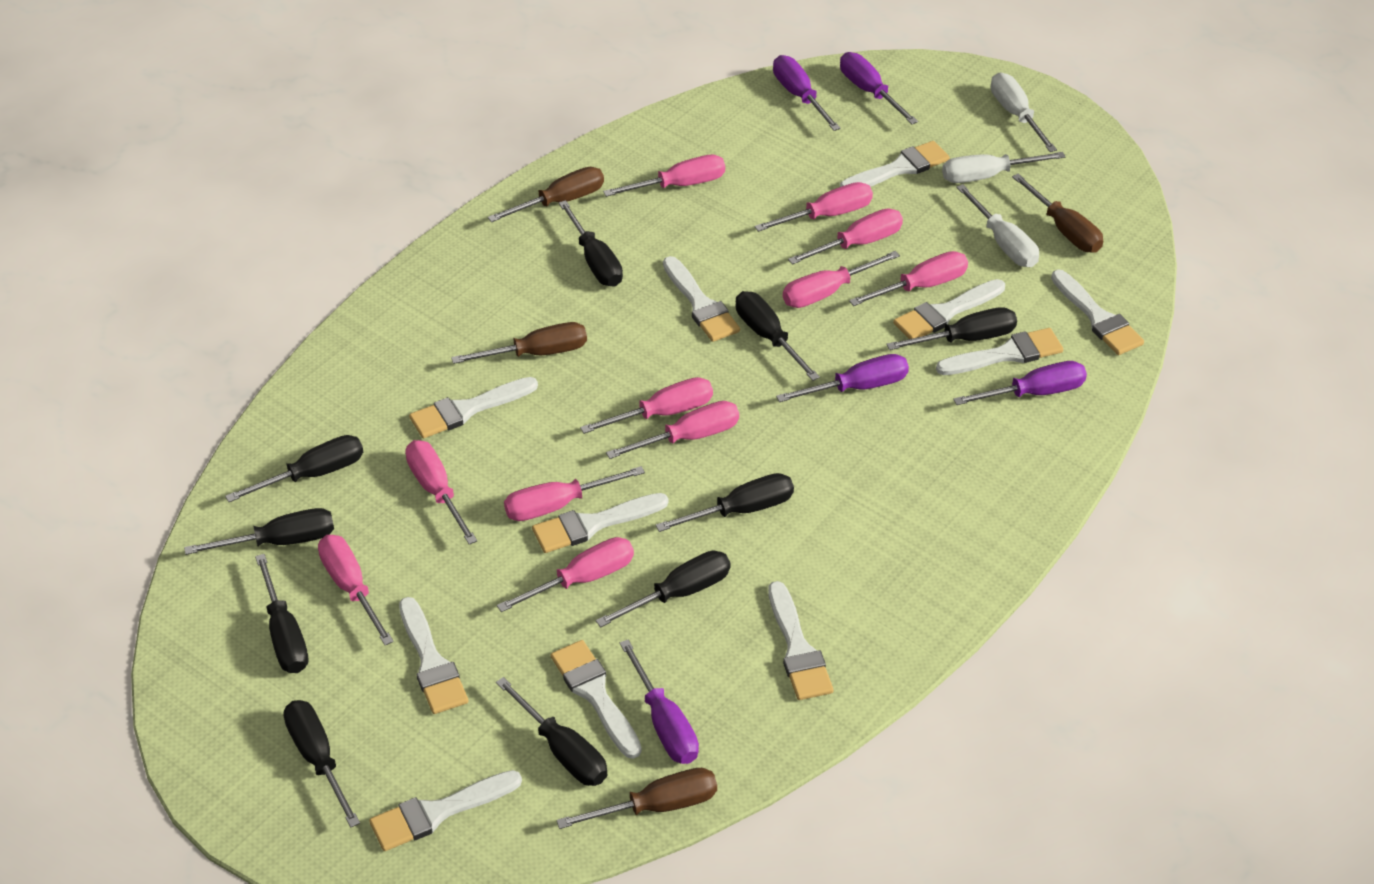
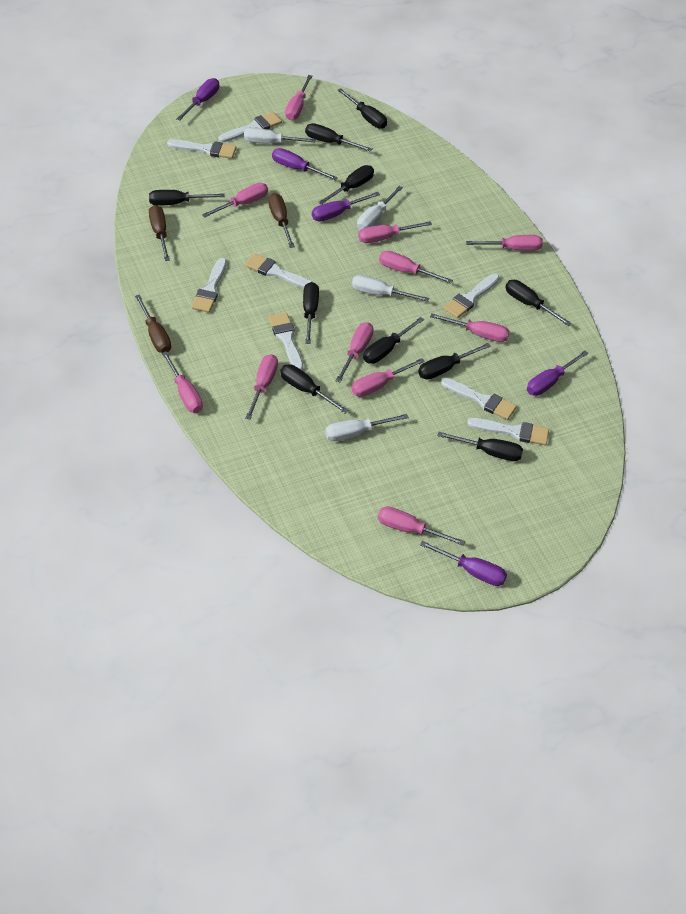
brown screwdriver: [451,322,587,364] [488,167,604,222] [557,768,717,829] [1012,174,1103,253] = 4 -> [135,294,171,353] [149,205,170,261] [268,193,295,248] = 3
white brush: [369,770,522,851] [399,597,468,714] [409,377,538,438] [532,493,668,553] [551,640,642,759] [663,256,740,342] [768,581,834,700] [840,141,950,187] [893,279,1005,339] [936,328,1063,375] [1051,270,1144,355] = 11 -> [167,139,236,159] [191,258,227,313] [218,112,282,142] [245,254,314,288] [269,312,303,370] [441,378,517,420] [443,273,500,318] [467,418,549,445] = 8
white screwdriver: [942,152,1065,183] [956,184,1039,267] [991,72,1057,152] = 3 -> [244,128,316,143] [325,414,409,441] [352,275,429,302] [357,186,403,230] = 4

